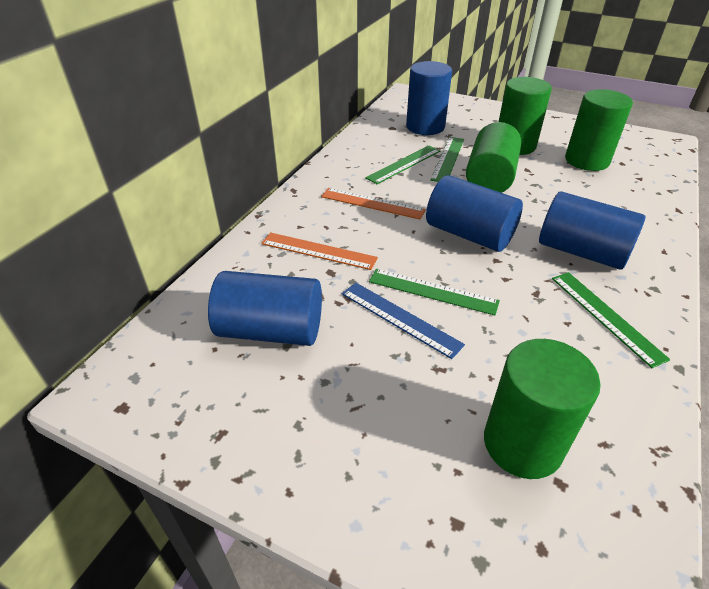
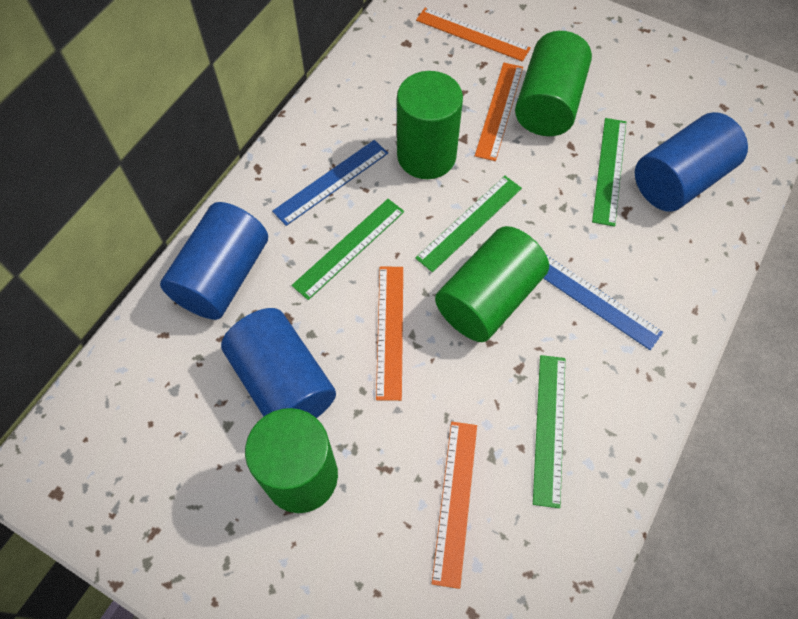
blue cylinder: [208,271,322,346] [406,61,452,135] [426,175,523,252] [539,191,645,270] = 4 -> [160,202,268,320] [221,308,336,418] [635,112,748,212] = 3
blue ruler: [342,283,465,359] = 1 -> [272,140,388,226] [543,255,663,350] = 2
orange ruler: [261,232,378,270] [321,188,426,219] = 2 -> [376,266,403,401] [416,8,531,62] [432,422,477,589] [475,63,523,161] = 4

